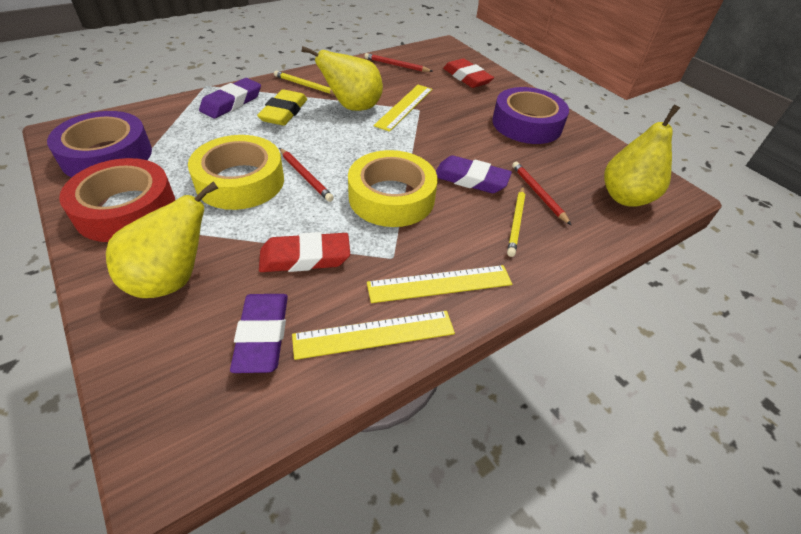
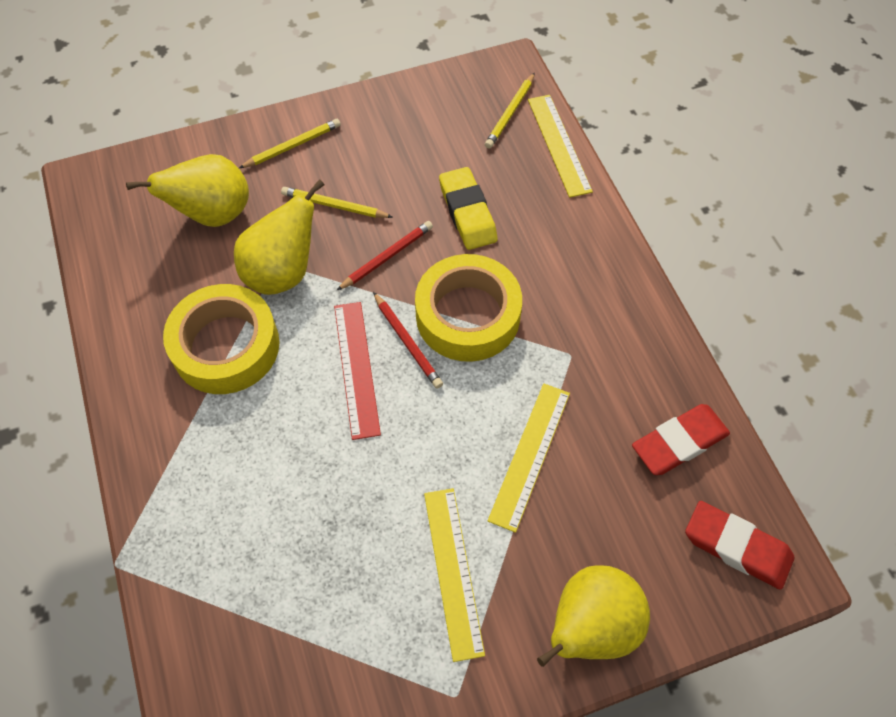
purple eraser: [199,78,261,119] [230,294,288,373] [436,155,512,193] = 3 -> none = 0
purple tape: [47,111,152,178] [492,87,569,144] = 2 -> none = 0
red pencil: [279,148,334,202] [364,53,432,72] [512,162,571,225] = 3 -> [336,221,433,291] [373,292,443,389] = 2
red ruler: none = 0 -> [334,302,381,440] = 1
red tape: [59,158,175,242] = 1 -> none = 0
yellow pencil: [274,71,334,94] [507,187,525,257] = 2 -> [239,119,341,168] [281,187,393,218] [485,73,535,149] = 3

